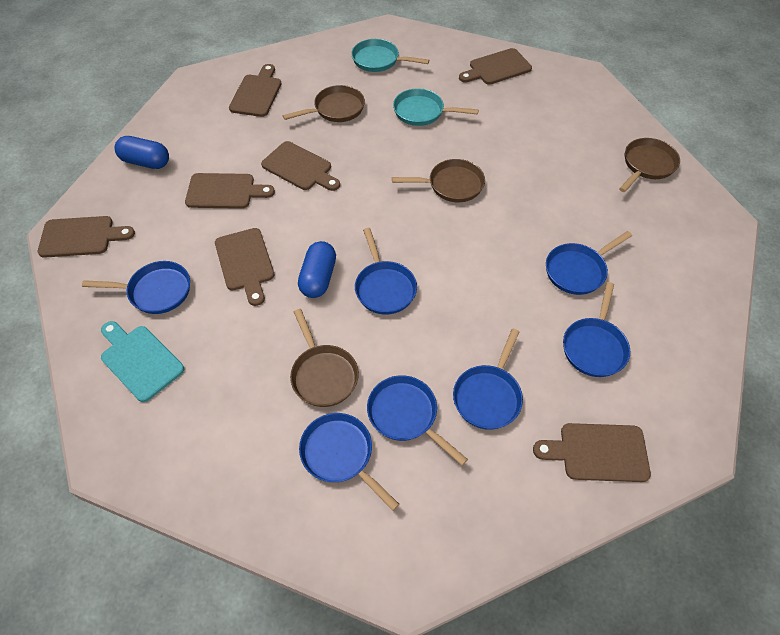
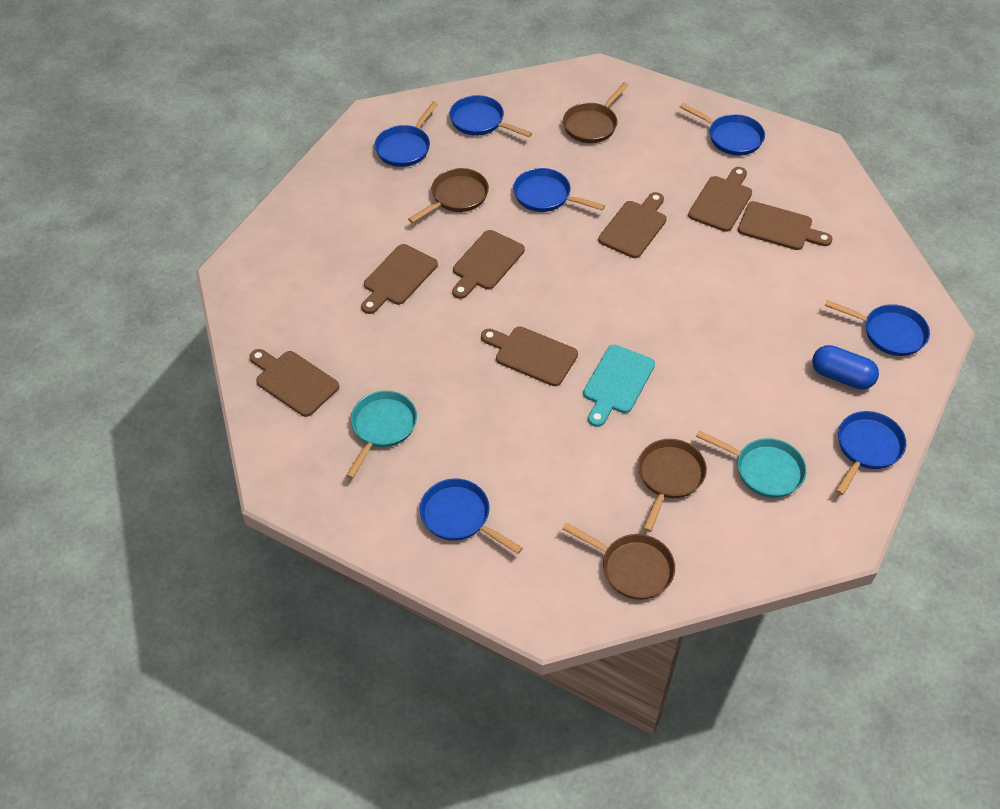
blue capsule: [114,136,169,169] [298,241,336,298] = 2 -> [812,345,879,389] = 1

